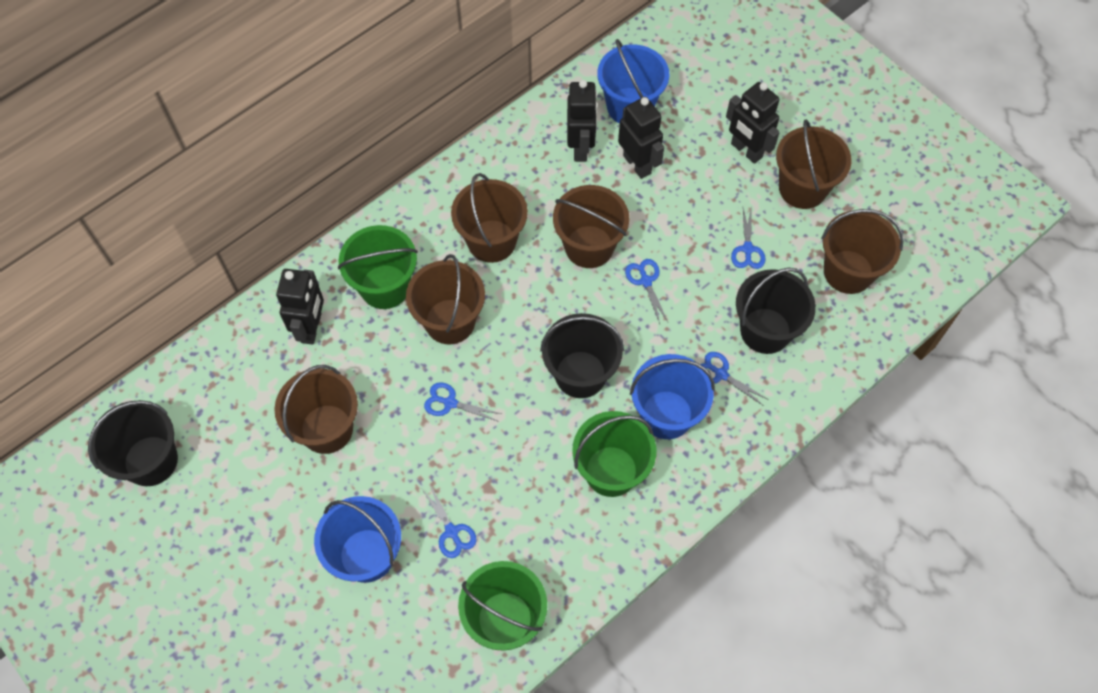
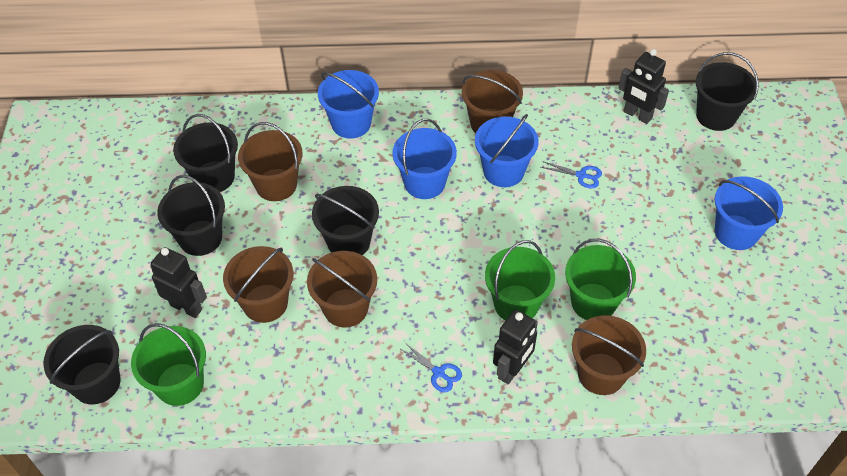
black bucket: [88,400,178,486] [540,313,624,398] [736,268,816,354] = 3 -> [43,325,121,405] [157,175,225,256] [173,114,238,192] [312,186,379,255] [696,52,759,131] = 5
black robot: [276,269,324,345] [567,80,597,162] [618,97,664,179] [726,82,780,164] = 4 -> [150,247,207,318] [493,309,538,384] [619,49,669,124] = 3
blue bucket: [314,496,401,583] [597,39,669,124] [630,354,715,439] = 3 -> [318,70,379,139] [392,119,457,199] [475,114,538,187] [715,176,783,250] = 4
blue scissors: [422,485,477,558] [424,382,501,422] [625,259,668,324] [700,352,769,406] [731,207,766,269] = 5 -> [399,343,462,392] [541,161,602,189] = 2
brown bucket: [274,365,358,454] [406,254,485,344] [451,173,528,263] [553,185,629,268] [776,119,852,209] [821,209,904,294] = 6 -> [223,246,293,323] [238,122,303,201] [307,251,377,327] [462,70,523,133] [572,315,646,395] = 5

